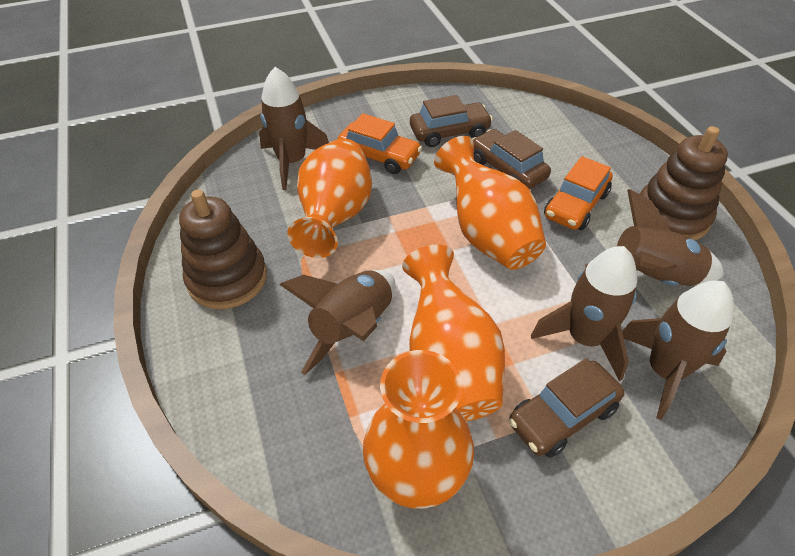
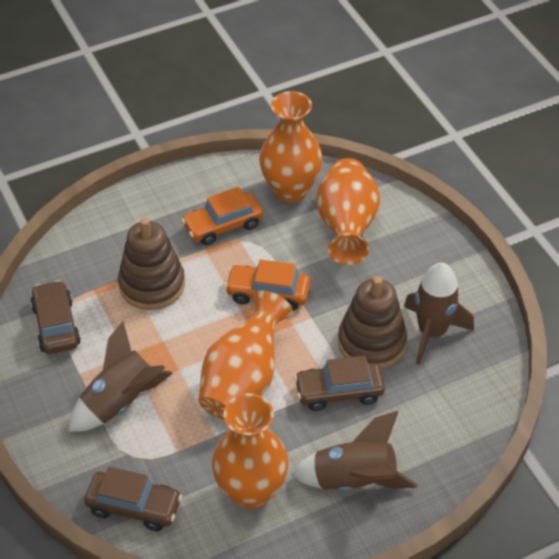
brown rocket: [259,67,329,190] [279,270,396,375] [531,246,637,381] [585,189,724,286] [622,281,734,420] = 5 -> [68,321,173,432] [291,411,417,491] [404,263,474,365] = 3

